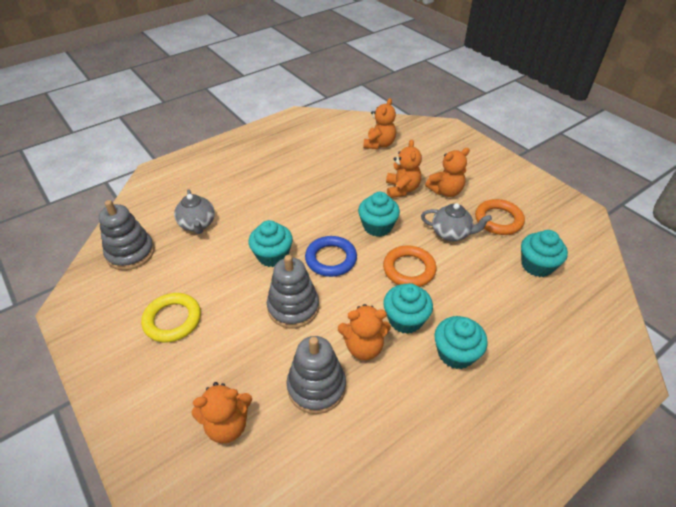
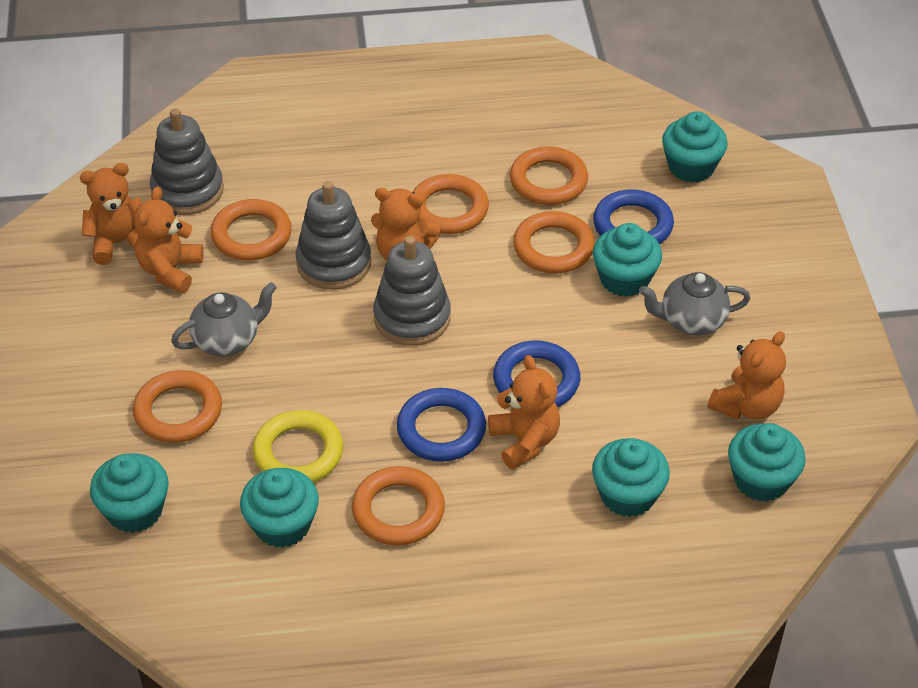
blue ring: [305,236,357,277] = 1 -> [397,388,486,462] [493,341,580,407] [593,189,674,244] = 3
orange ring: [383,245,437,287] [475,199,525,235] = 2 -> [133,370,222,443] [210,199,292,261] [352,466,445,546] [413,174,489,234] [510,146,588,205] [513,211,595,274] = 6
turquoise cupcake: [249,220,293,267] [358,192,400,237] [383,283,433,334] [434,316,488,369] [521,230,568,277] = 5 -> [90,453,169,533] [240,468,319,548] [592,438,670,517] [593,223,662,297] [662,111,728,183] [728,423,806,502] = 6

